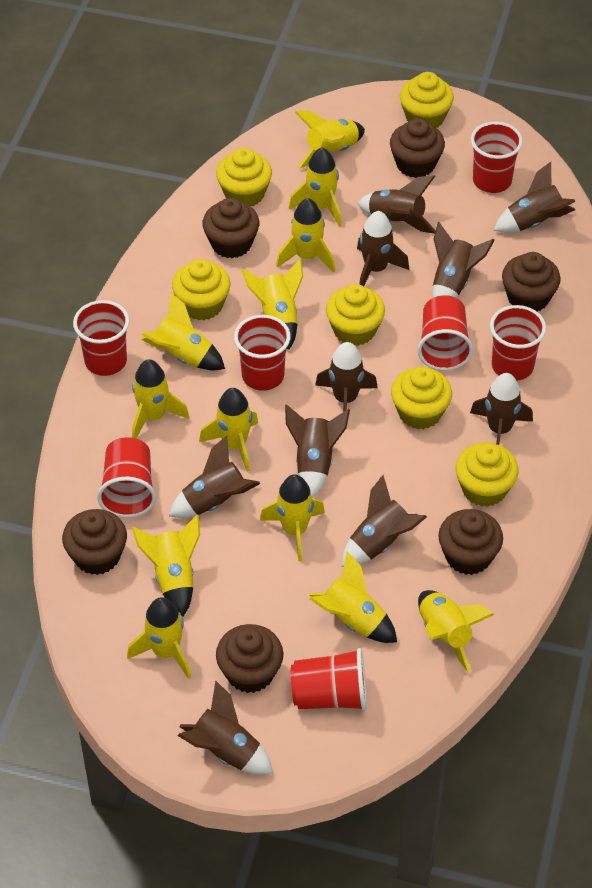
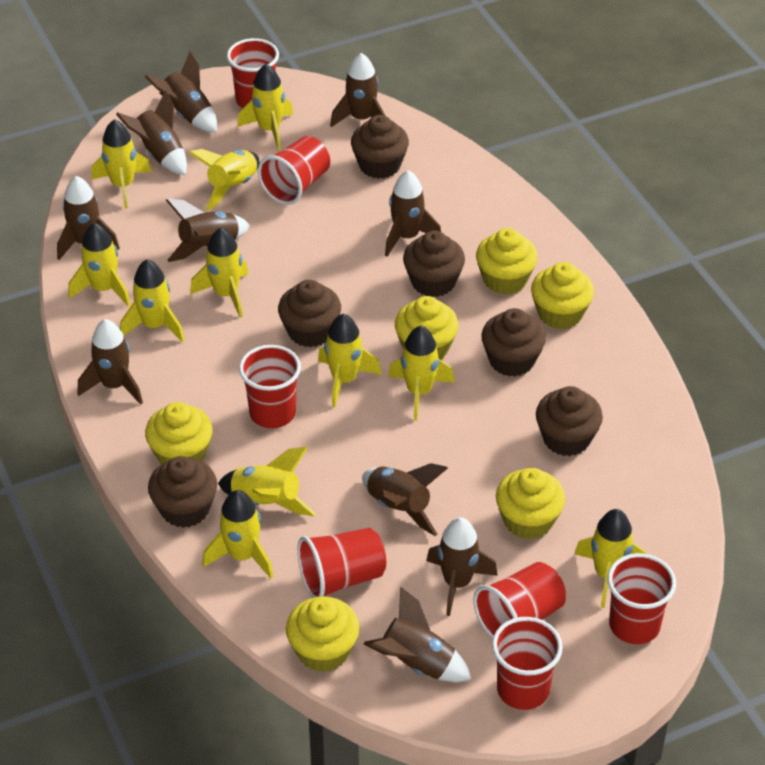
yellow rocket: [127,597,191,679] [132,359,189,438] [132,515,200,617] [141,292,225,370] [199,388,258,472] [242,259,303,350] [260,474,325,561] [276,198,335,273] [289,148,341,227] [295,111,365,168] [309,551,397,643] [418,590,494,673] = 12 -> [68,223,130,307] [91,119,152,209] [120,259,184,342] [189,149,260,210] [190,228,249,318] [202,490,273,578] [218,447,316,516] [237,64,293,151] [318,314,382,407] [388,326,455,420] [574,509,646,608] = 11

